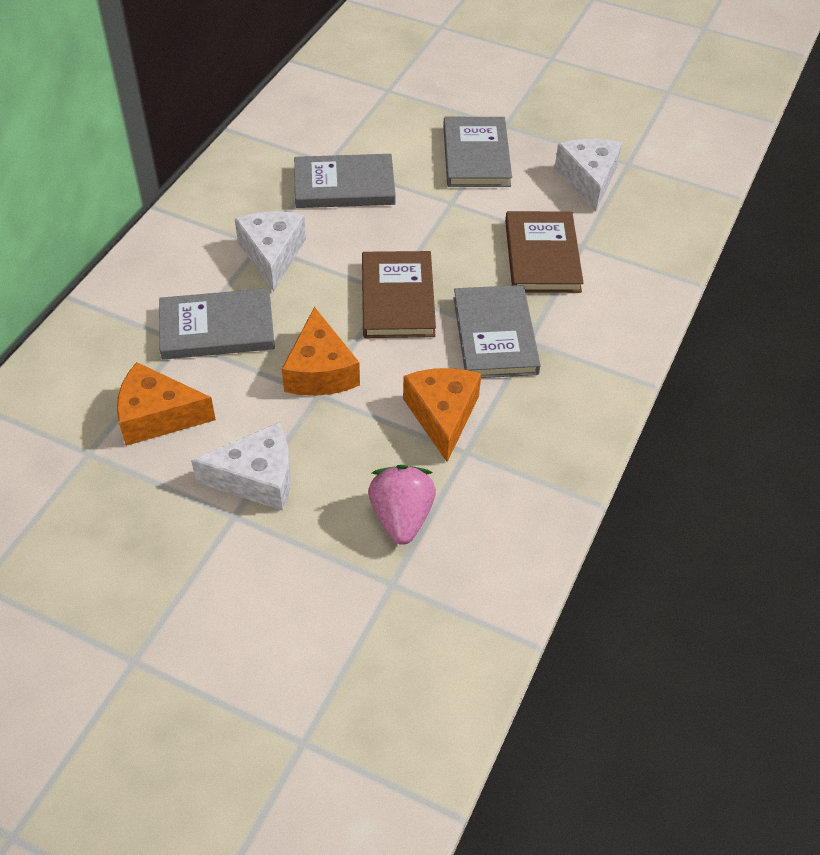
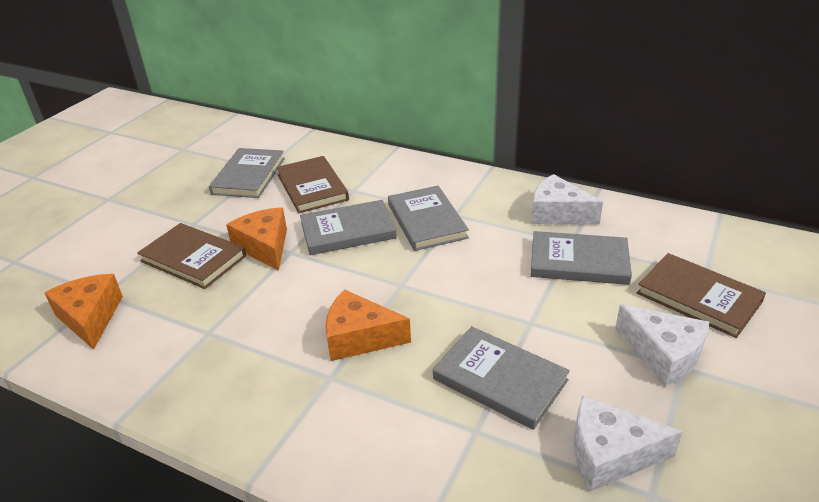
brown book: [362,251,436,338] [505,211,584,293] = 2 -> [137,223,246,289] [276,156,349,213] [637,253,766,338] = 3
grey book: [159,288,275,359] [294,154,396,208] [443,117,512,187] [454,285,541,378] = 4 -> [209,148,285,198] [300,200,397,255] [388,186,469,251] [433,326,570,430] [531,231,632,285] = 5
pink strawberry: [368,465,436,545] = 1 -> none = 0

